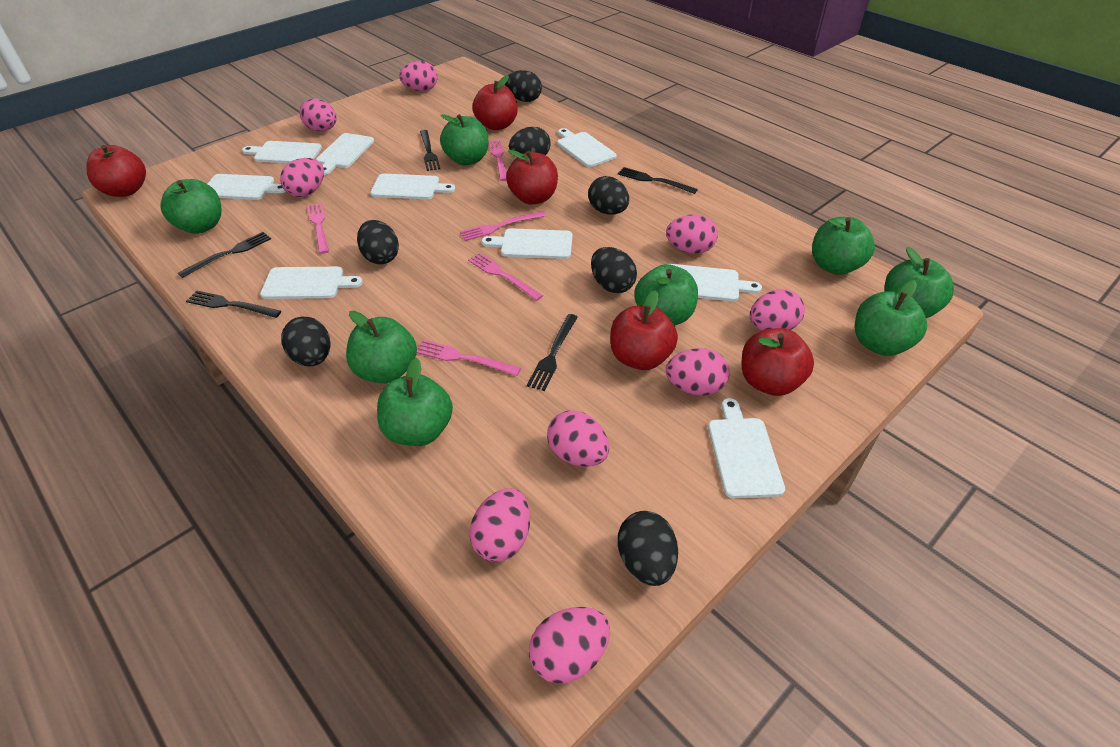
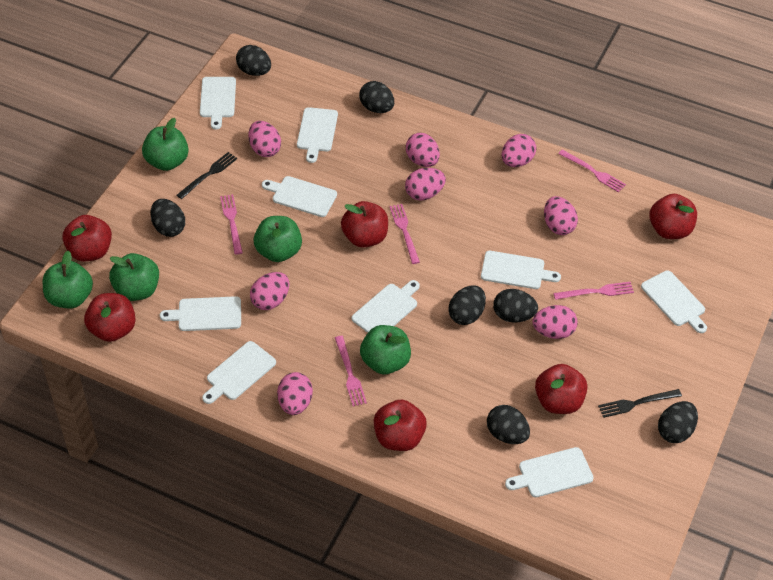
black fork: [178,232,271,278] [186,290,281,318] [420,130,440,171] [527,314,578,391] [618,167,698,194] = 5 -> [177,152,237,199] [598,389,682,418] = 2
green apple: [160,179,222,234] [346,311,417,383] [377,358,453,446] [440,114,488,165] [634,264,698,325] [812,217,875,275] [855,280,927,356] [885,247,954,318] = 8 -> [43,250,93,308] [109,253,159,301] [142,118,189,171] [253,216,302,262] [360,325,411,374] = 5
pink egg: [280,158,324,197] [299,98,337,131] [399,61,437,91] [469,488,530,562] [529,607,610,684] [547,411,609,467] [666,214,718,254] [666,348,730,396] [750,289,805,330] = 9 -> [248,121,281,157] [250,272,289,310] [277,372,313,415] [405,168,446,201] [406,133,440,167] [501,134,536,167] [533,305,578,339] [544,196,578,235] = 8
red apple: [86,145,146,197] [472,75,518,130] [506,150,558,204] [610,290,678,370] [742,328,814,396] = 5 -> [62,215,112,261] [84,293,136,342] [341,201,388,248] [374,400,427,451] [535,364,588,414] [649,194,697,239] = 6

